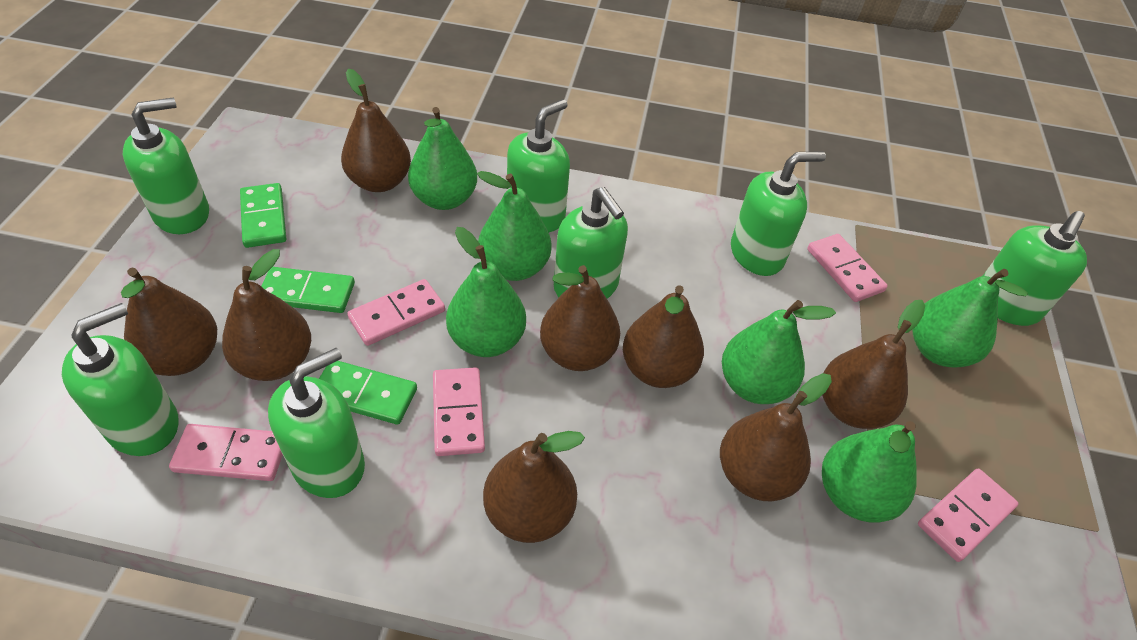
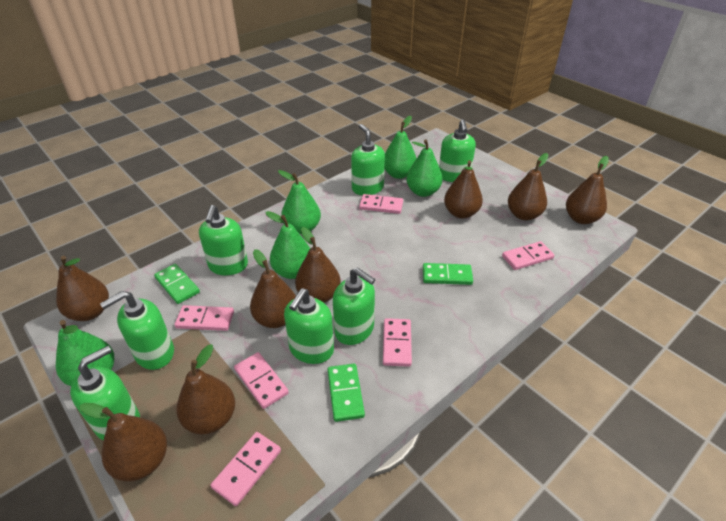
green pear: [408,107,477,210] [446,227,526,357] [477,171,551,281] [722,300,836,404] [822,421,917,523] [912,269,1028,368] = 6 -> [56,320,114,386] [265,211,310,279] [278,170,321,234] [385,116,417,179] [406,139,442,197] = 5
pink domino: [169,424,283,481] [347,279,445,346] [433,367,485,456] [807,234,888,302] [918,468,1019,562] = 5 -> [175,305,234,331] [211,432,281,506] [234,352,289,409] [359,194,403,214] [383,318,412,367] [502,241,554,270] = 6

